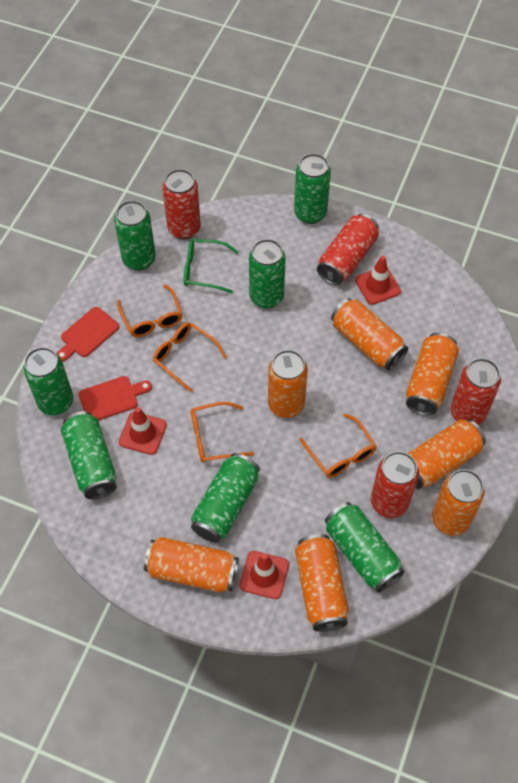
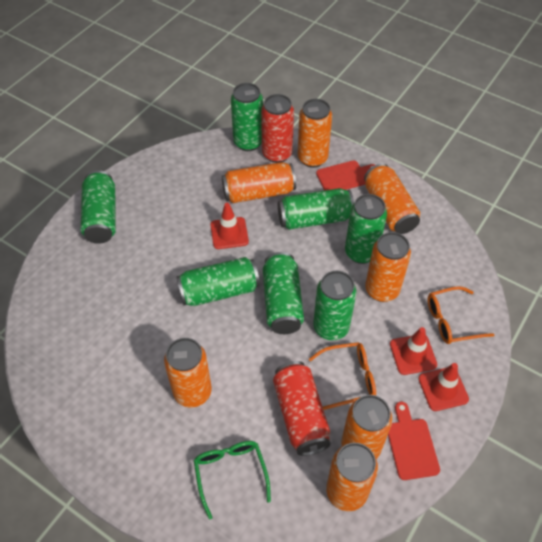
orange glasses: [117,285,183,337] [153,322,227,392] [191,402,254,462] [299,414,377,478] = 4 -> [309,342,376,410] [428,286,494,344] = 2
red can: [162,169,201,239] [317,214,379,285] [371,451,419,518] [450,358,501,425] = 4 -> [261,94,294,163] [273,361,331,456] = 2

